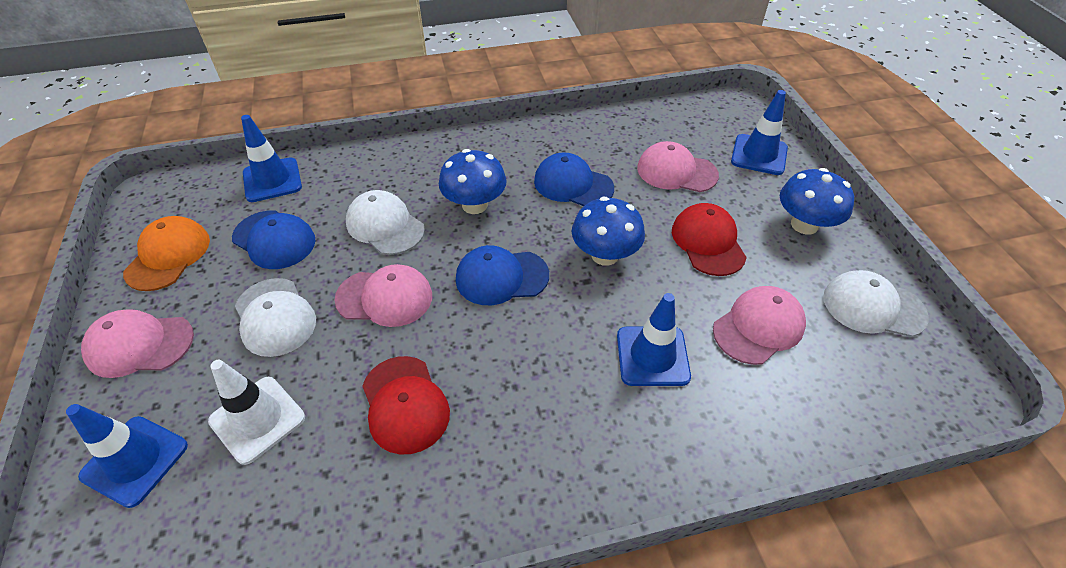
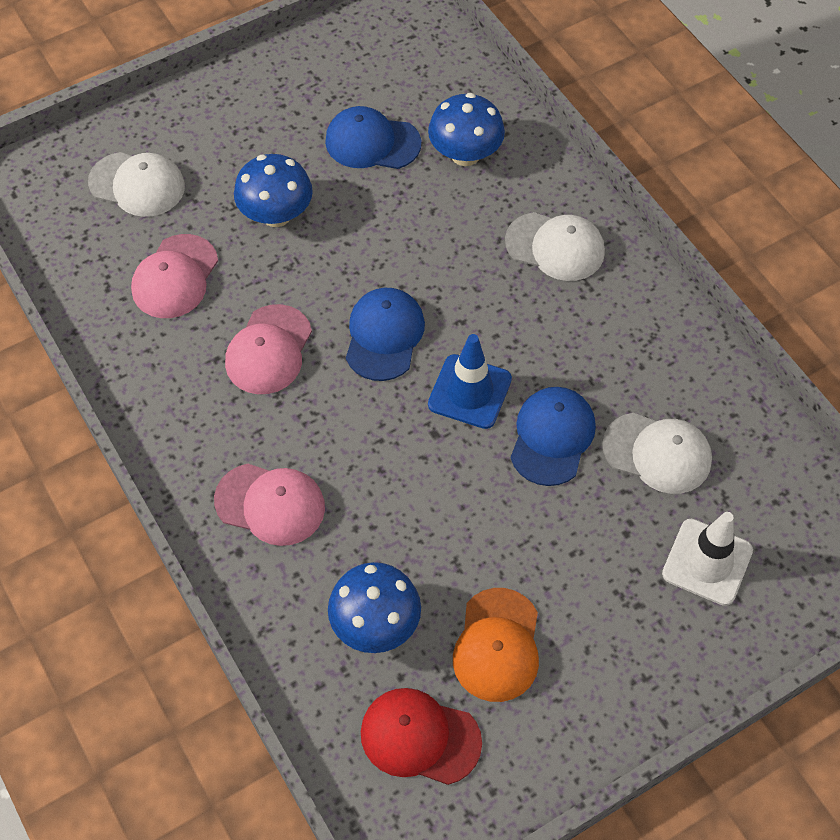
blue traffic cone: [66,404,188,508] [241,115,302,202] [617,293,691,386] [731,90,788,175] = 4 -> [428,334,512,429] = 1
pink cap: [81,309,194,378] [334,264,432,327] [637,141,719,192] [713,286,806,365] = 4 -> [131,234,218,318] [214,464,325,546] [225,304,312,394] = 3
red cap: [362,356,450,455] [672,203,747,276] = 2 -> [361,688,482,785] = 1

